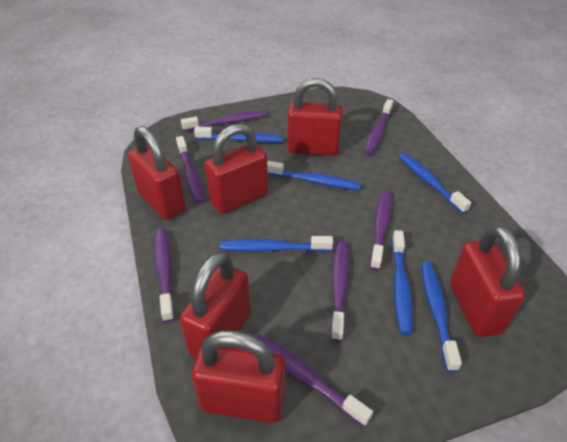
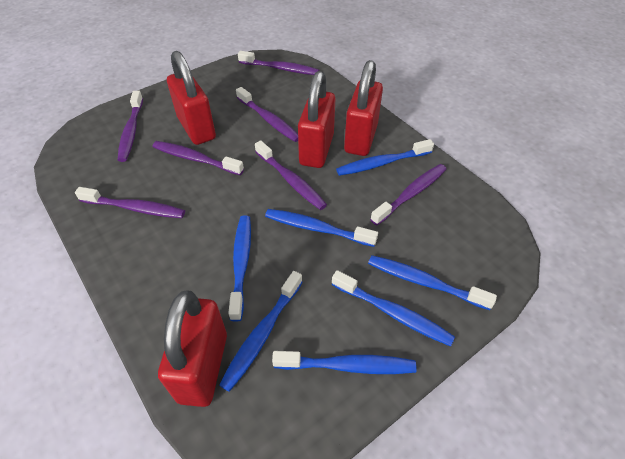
blue toothbrush: [194,126,284,143] [220,236,333,252] [267,161,361,190] [392,230,413,335] [399,153,471,214] [421,262,462,372] = 6 -> [219,271,302,392] [228,215,251,322] [265,209,378,247] [272,351,417,374] [332,270,455,346] [336,139,434,176] [368,255,497,310] = 7
red padlock: [128,126,186,220] [180,252,251,359] [192,330,285,423] [205,123,268,214] [287,78,342,156] [450,225,525,337] = 6 -> [158,290,227,407] [167,51,216,145] [298,71,335,168] [344,60,383,156] = 4

